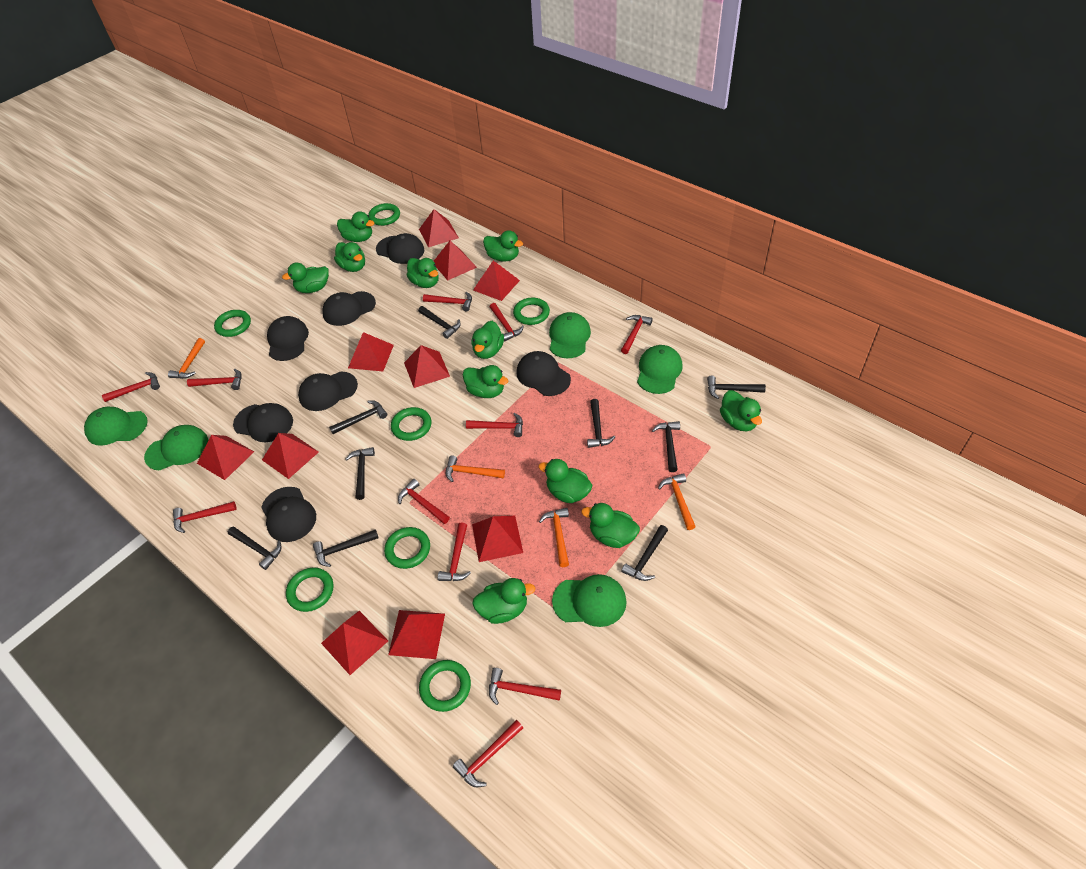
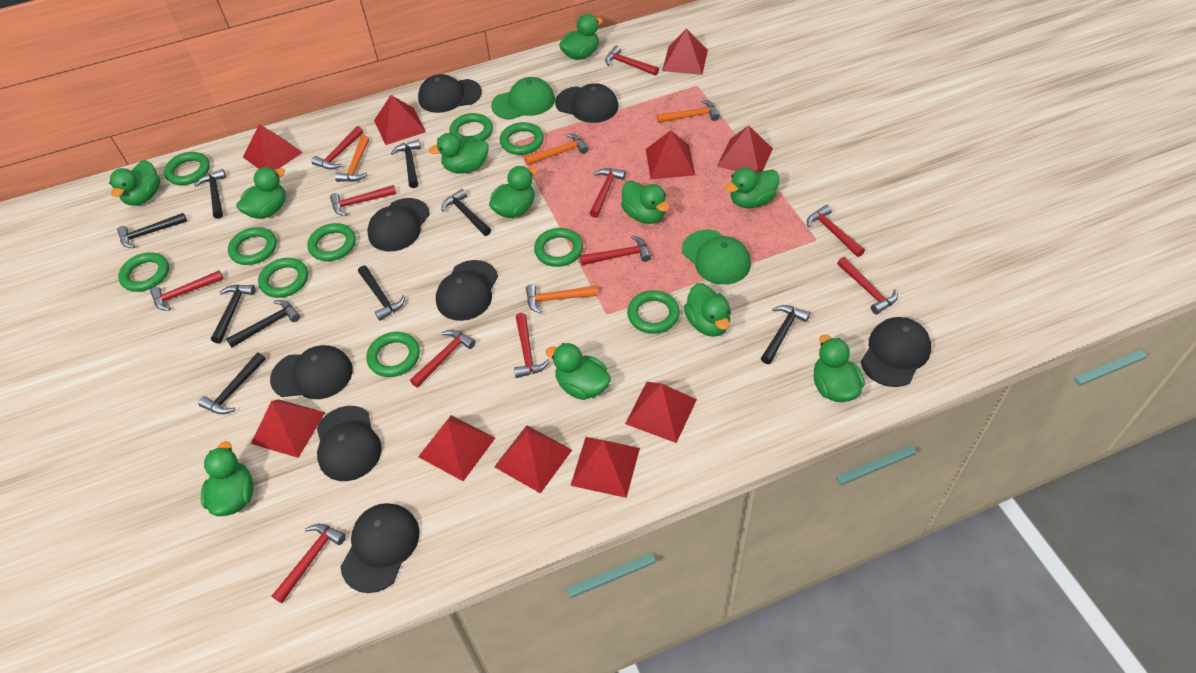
black cap: [233,403,293,442] [261,487,316,542] [267,316,309,361] [298,371,358,411] [322,291,376,326] [376,233,424,264] [516,351,571,396] = 7 -> [270,345,353,399] [317,406,382,481] [340,503,419,593] [367,198,430,251] [418,74,482,113] [436,260,498,321] [555,83,618,123] [861,317,931,387] = 8
green cap: [84,407,148,446] [144,425,208,471] [549,312,591,358] [552,574,627,627] [637,345,683,394] = 5 -> [491,77,555,120] [682,230,751,285] = 2
green ring: [214,310,251,337] [286,568,333,612] [368,203,400,226] [384,527,430,569] [391,407,432,441] [419,660,471,712] [513,298,550,325] = 7 -> [118,252,169,292] [164,152,210,185] [228,227,277,265] [258,258,308,298] [307,223,356,261] [366,332,420,377] [449,113,493,141] [500,122,544,155] [534,228,583,267] [627,290,680,334] = 10

